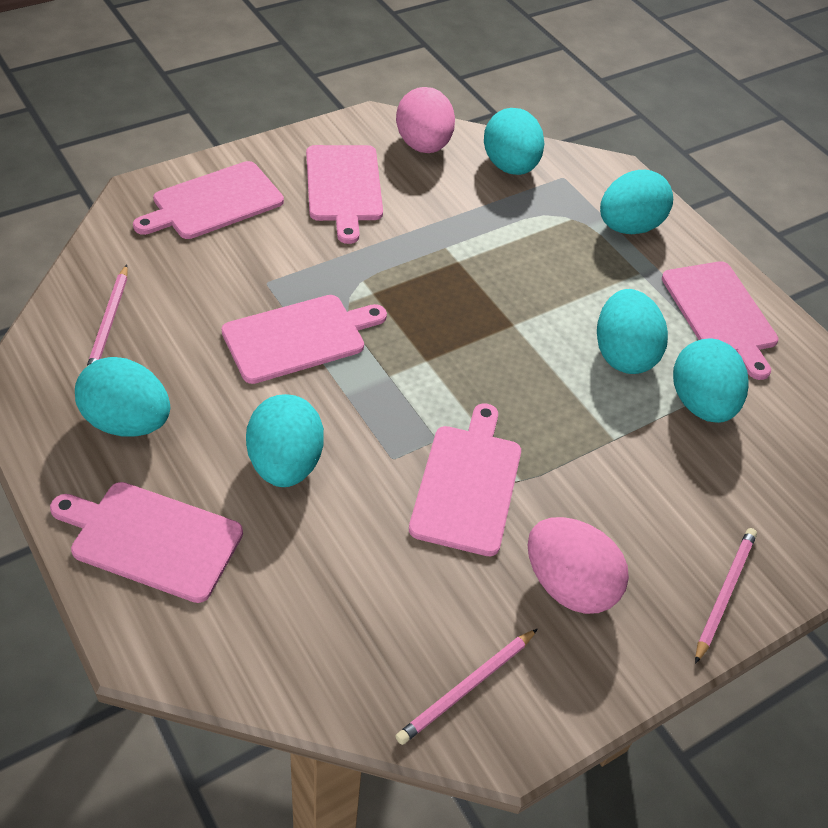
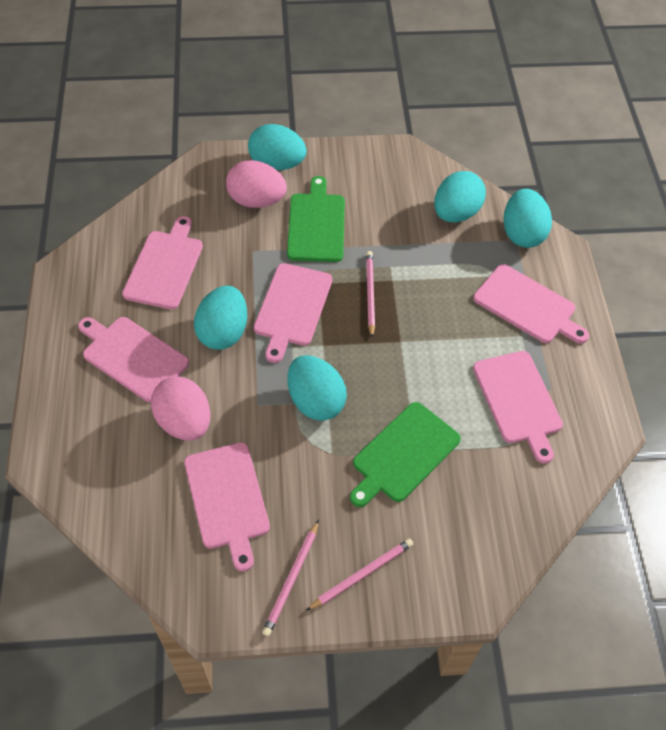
green cutting board: none = 0 -> [287,176,345,262] [350,402,461,507] = 2
turquoise egg: [75,357,170,437] [246,394,324,487] [484,108,544,175] [597,289,668,374] [600,170,673,234] [673,338,748,423] = 6 -> [194,286,247,350] [248,124,307,170] [287,355,347,421] [434,171,486,222] [503,189,552,248] = 5

